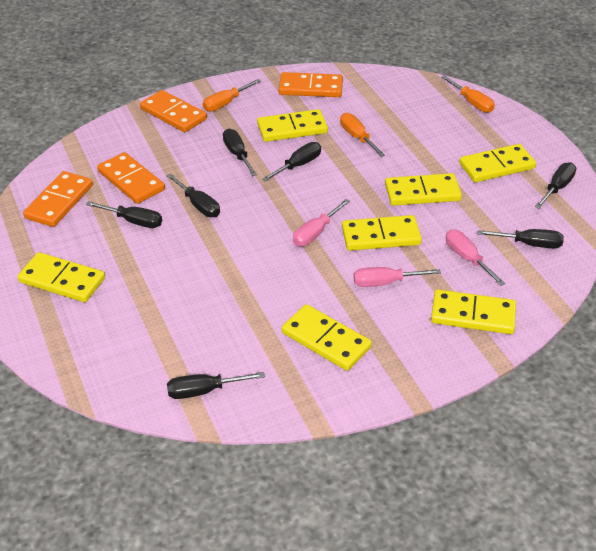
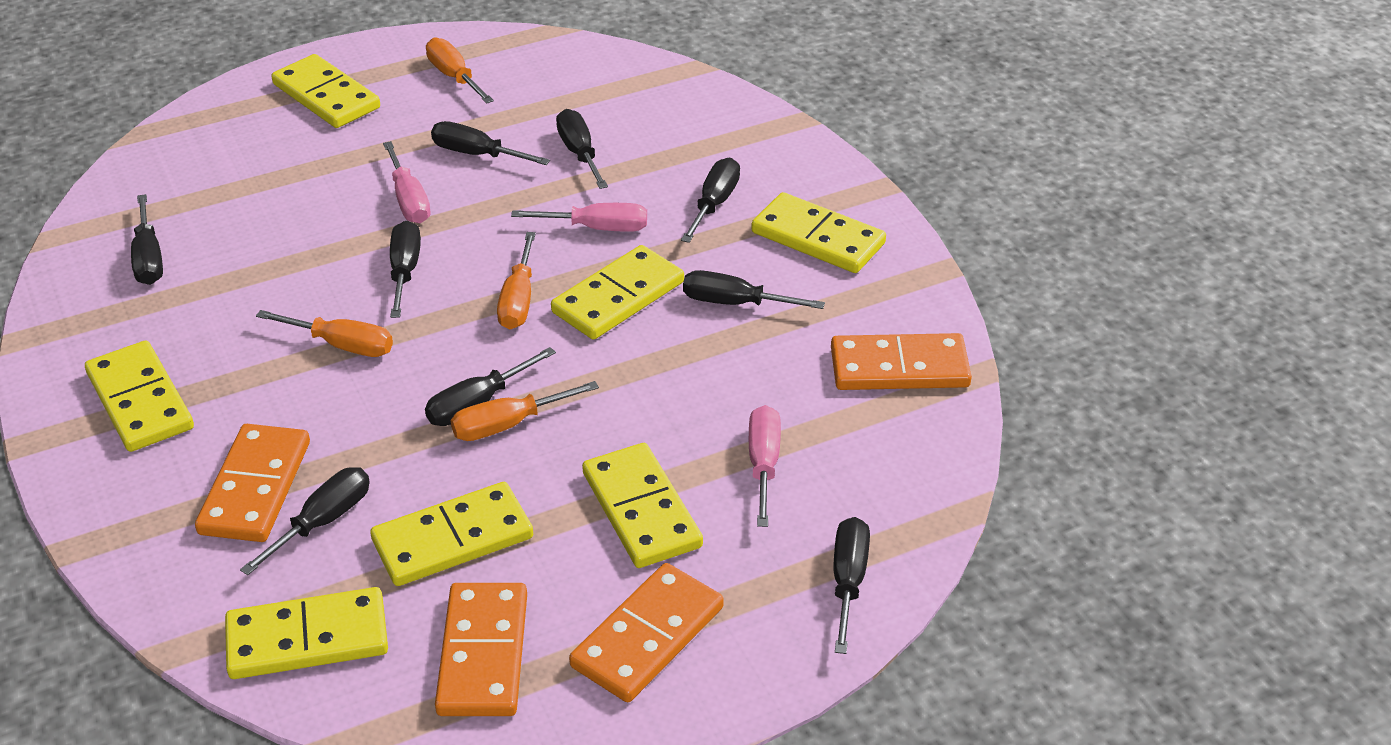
black screwdriver: [86,201,162,228] [166,173,220,217] [167,372,265,399] [223,129,257,176] [262,142,321,182] [478,229,564,248] [535,162,576,209] = 7 -> [131,194,163,285] [240,467,370,575] [390,221,421,318] [425,347,556,426] [431,121,550,165] [556,109,608,189] [681,158,740,243] [683,270,825,309] [834,517,870,654] = 9
orange screwdriver: [203,79,261,112] [340,113,385,157] [441,75,495,113] = 3 -> [256,310,393,357] [426,38,494,104] [451,381,599,441] [497,232,536,329] = 4

